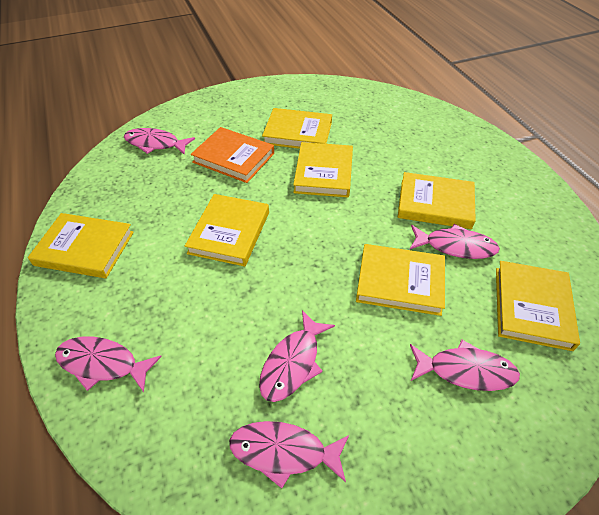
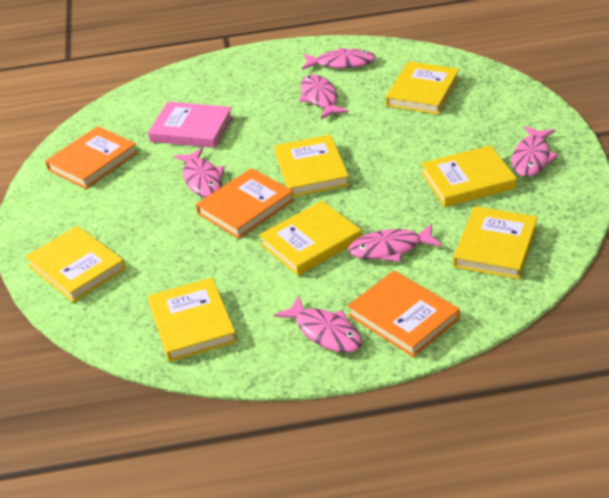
orange book: [191,127,274,183] = 1 -> [45,126,138,189] [196,168,294,239] [347,270,460,357] = 3
pink book: none = 0 -> [148,102,233,148] = 1

